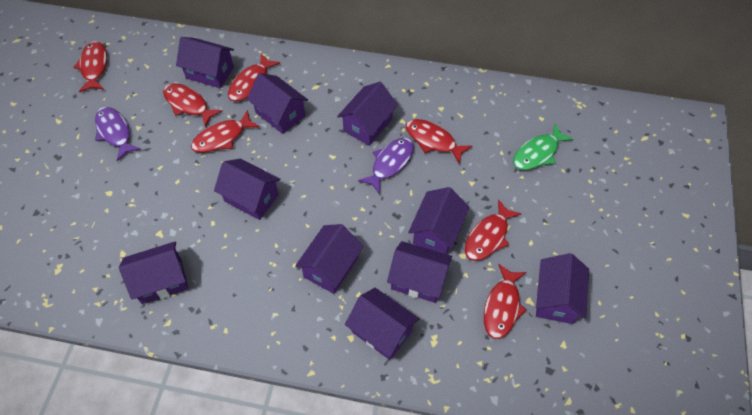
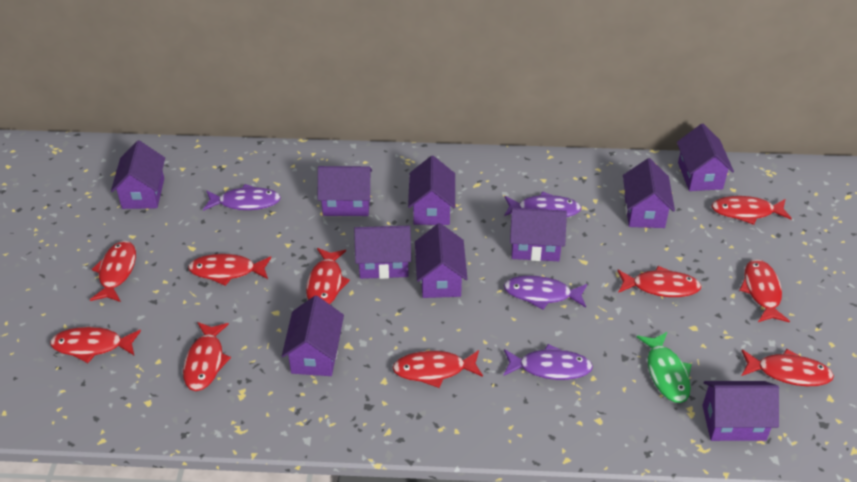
purple fish: [95,107,141,161] [358,138,414,194] = 2 -> [203,184,281,211] [503,344,593,380] [504,191,581,217] [504,275,587,310] = 4
red fish: [73,41,107,92] [163,83,223,127] [191,110,260,153] [228,54,280,101] [406,119,472,164] [465,199,522,261] [484,264,527,339] = 7 -> [50,327,141,363] [90,241,136,302] [183,322,231,391] [188,254,271,286] [306,248,350,304] [392,350,483,388] [617,266,702,297] [712,196,792,225] [740,259,790,322] [741,349,834,386] = 10

